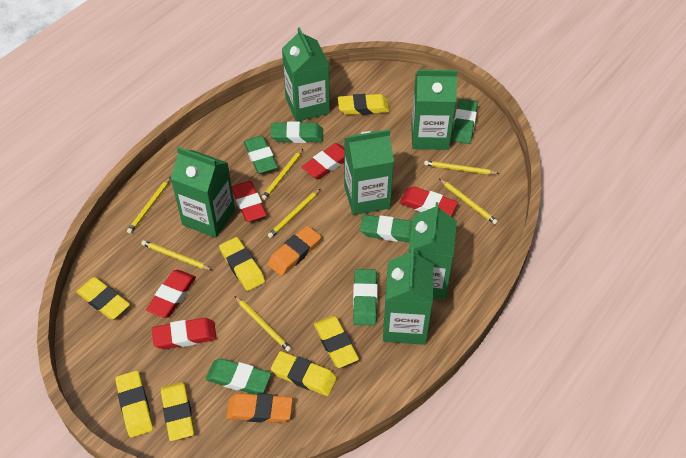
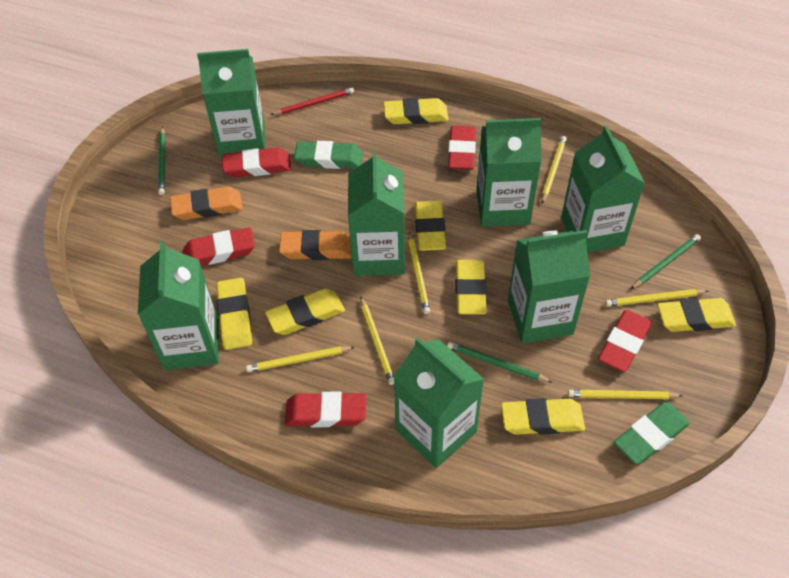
green carton: [170,147,235,238] [282,27,330,122] [344,129,394,215] [383,247,433,345] [408,202,457,300] [411,69,458,150] = 6 -> [138,241,219,370] [197,49,265,158] [348,150,405,276] [394,337,484,468] [476,118,542,227] [508,230,590,344] [561,126,645,253] = 7
green eraser: [206,358,271,395] [244,135,278,174] [271,122,323,143] [353,269,378,325] [360,215,412,242] [452,99,478,144] = 6 -> [294,141,363,169] [614,402,690,464] = 2
green pencil: none = 0 -> [158,126,166,195] [447,342,552,382] [631,234,701,289] = 3
red pencil: none = 0 -> [271,88,354,115] = 1
yellow pencil: [127,177,171,234] [141,240,212,270] [235,296,292,352] [261,149,303,200] [268,189,320,238] [424,161,500,175] [439,179,498,225] = 7 -> [246,346,355,372] [360,297,394,385] [408,231,430,314] [542,136,567,204] [568,390,683,399] [605,289,708,307] = 6

